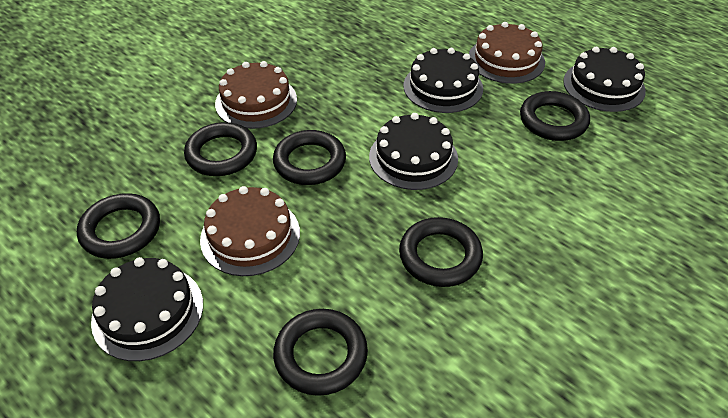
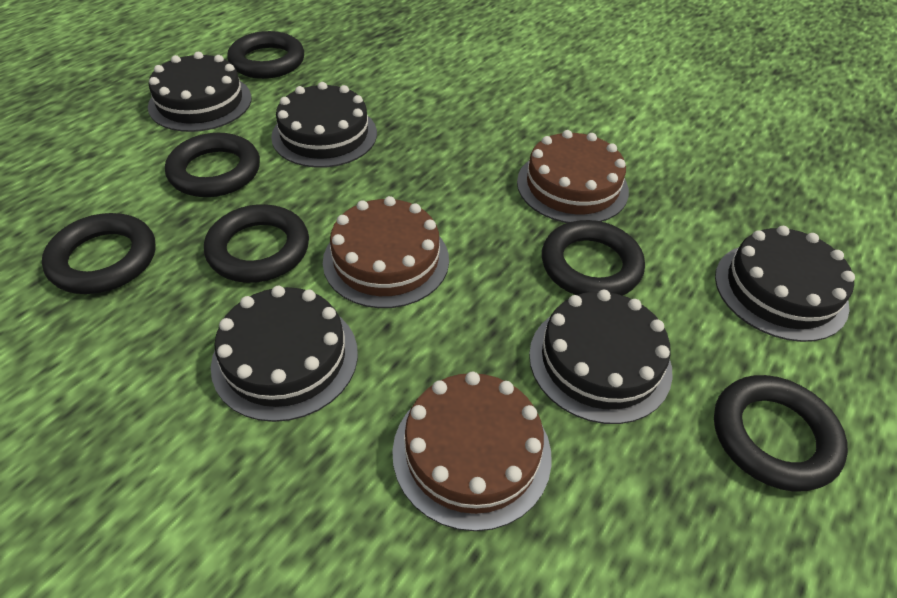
black cake: [91,257,203,361] [369,113,458,190] [403,48,483,113] [563,47,646,112] = 4 -> [148,52,252,132] [211,286,358,422] [271,82,377,168] [529,290,673,424] [715,226,855,342] = 5

